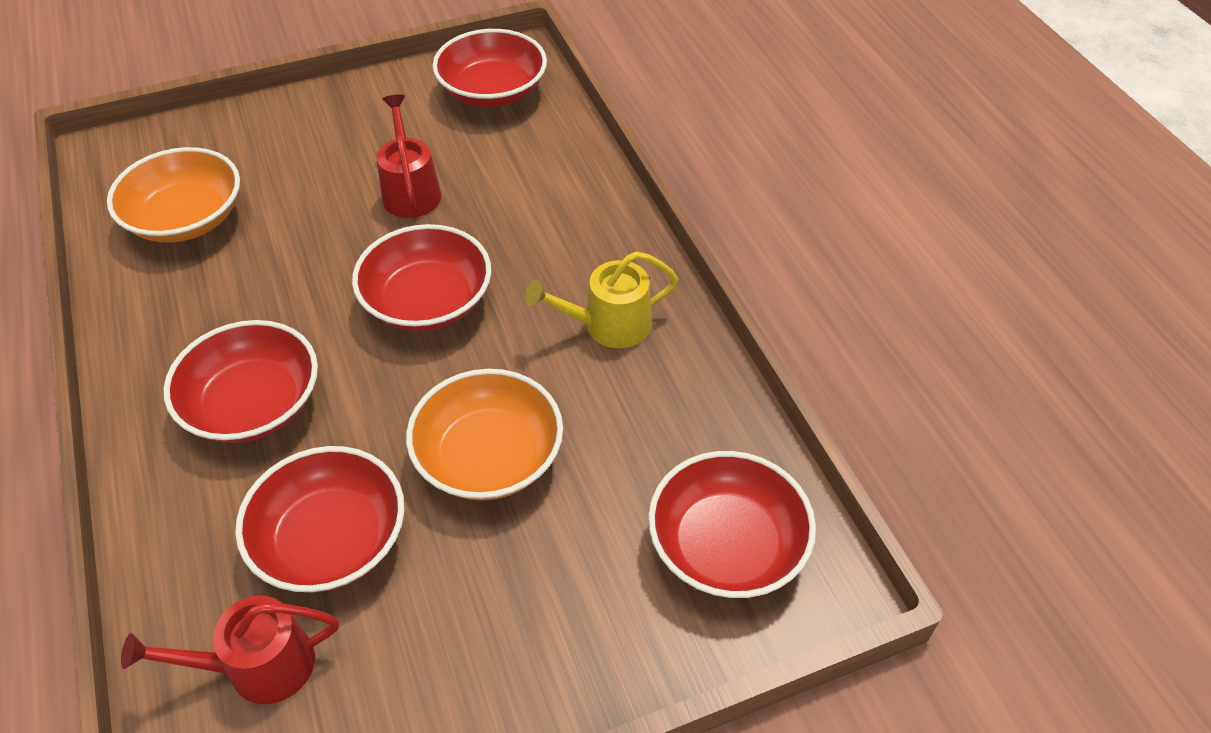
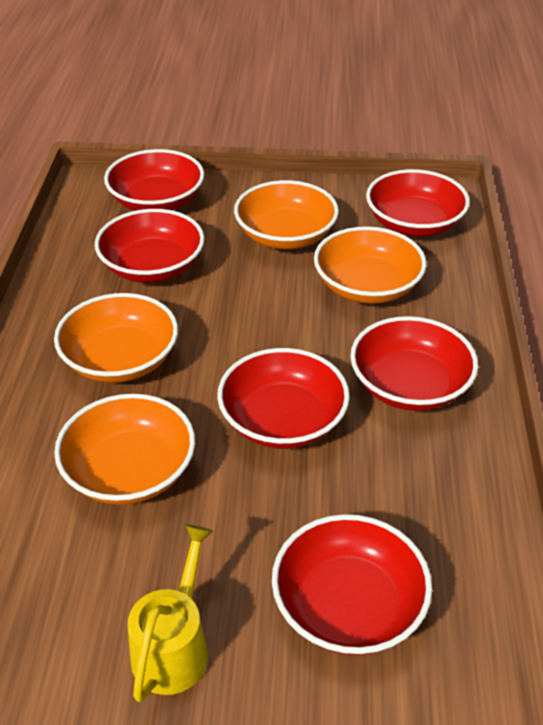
orange bowl: [107,147,240,243] [406,369,563,500] = 2 -> [54,293,178,383] [54,394,195,505] [234,180,339,249] [314,226,426,304] = 4
red bowl: [163,320,318,443] [235,446,405,592] [352,224,491,331] [432,29,547,107] [648,451,816,598] = 5 -> [95,209,205,283] [104,149,204,211] [217,348,350,449] [272,514,432,655] [350,316,478,411] [366,169,470,236] = 6
red watering can: [121,595,339,704] [377,94,441,218] = 2 -> none = 0

